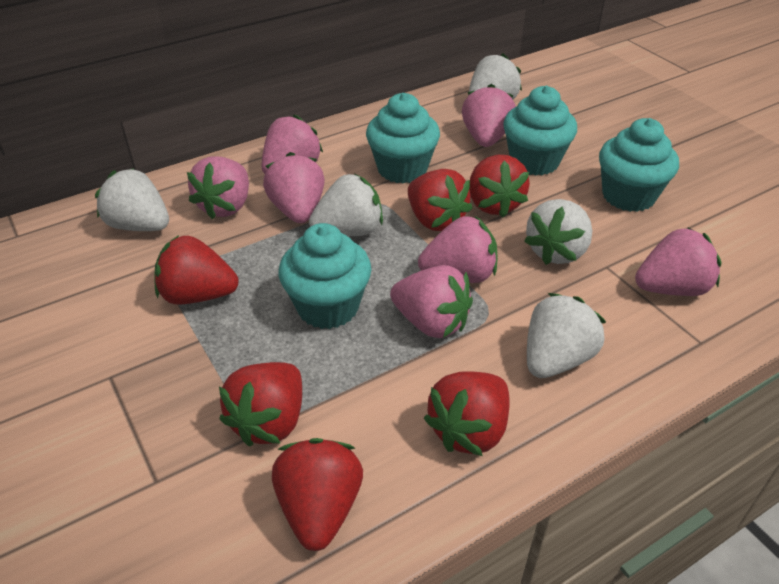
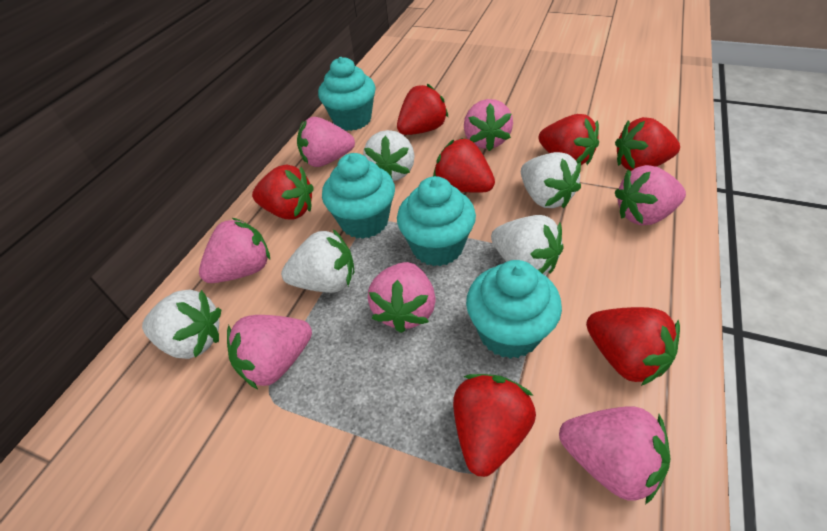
red strawberry: [154,235,239,304] [219,362,302,447] [272,438,363,551] [408,169,473,231] [424,371,510,456] [469,155,530,218] = 6 -> [252,165,314,220] [397,84,449,135] [433,138,495,193] [453,374,536,477] [539,114,599,165] [586,307,680,386] [615,117,680,171] = 7

